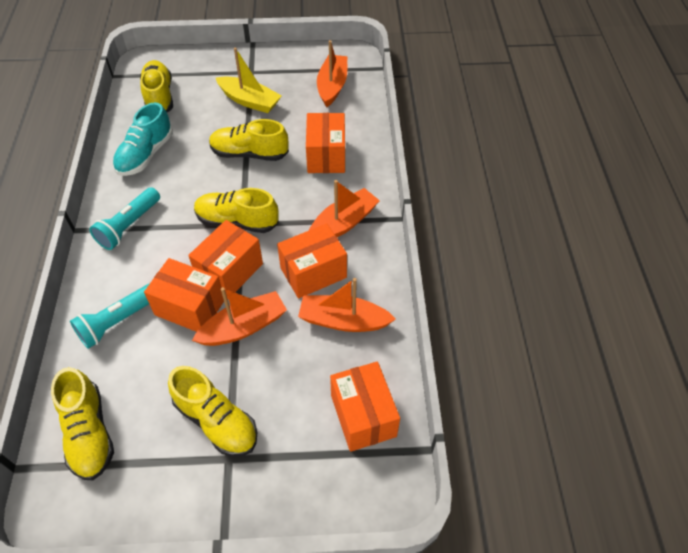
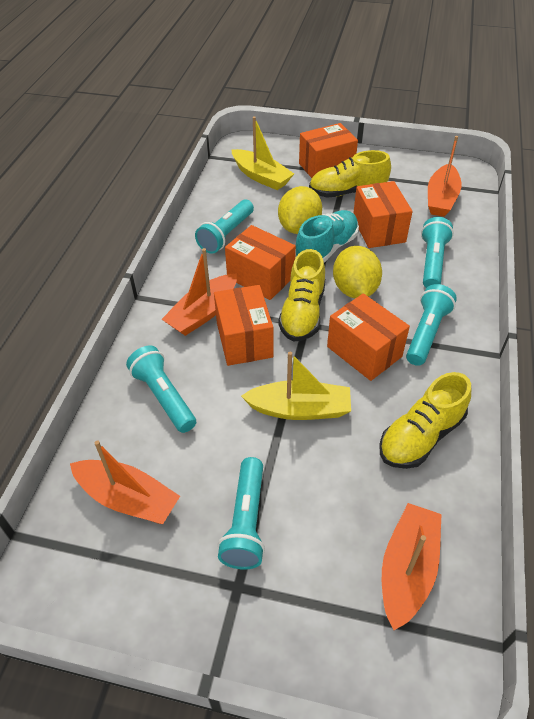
turquoise flashlight: [70,284,149,349] [89,187,160,250] = 2 -> [126,345,196,433] [195,199,254,254] [218,457,265,570] [406,284,457,366] [421,217,454,288] = 5
yellow boat: [216,48,282,113] = 1 -> [231,116,294,190] [241,352,351,420] = 2
yellow lemon: none = 0 -> [278,186,322,234] [333,246,382,298] = 2
yellow shoe: [51,367,114,480] [140,60,173,112] [168,366,258,456] [194,188,279,233] [209,119,289,161] = 5 -> [278,249,325,342] [309,150,391,198] [379,372,471,469] = 3

